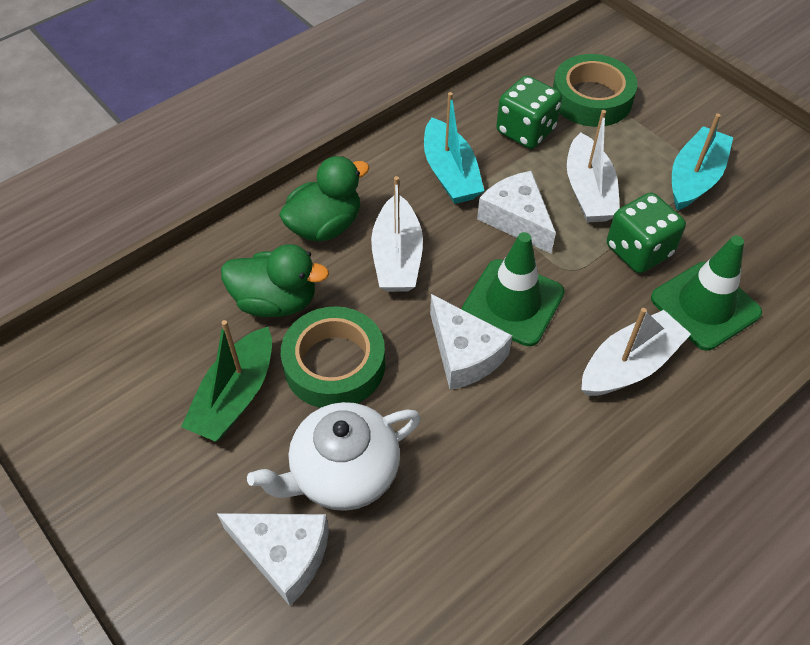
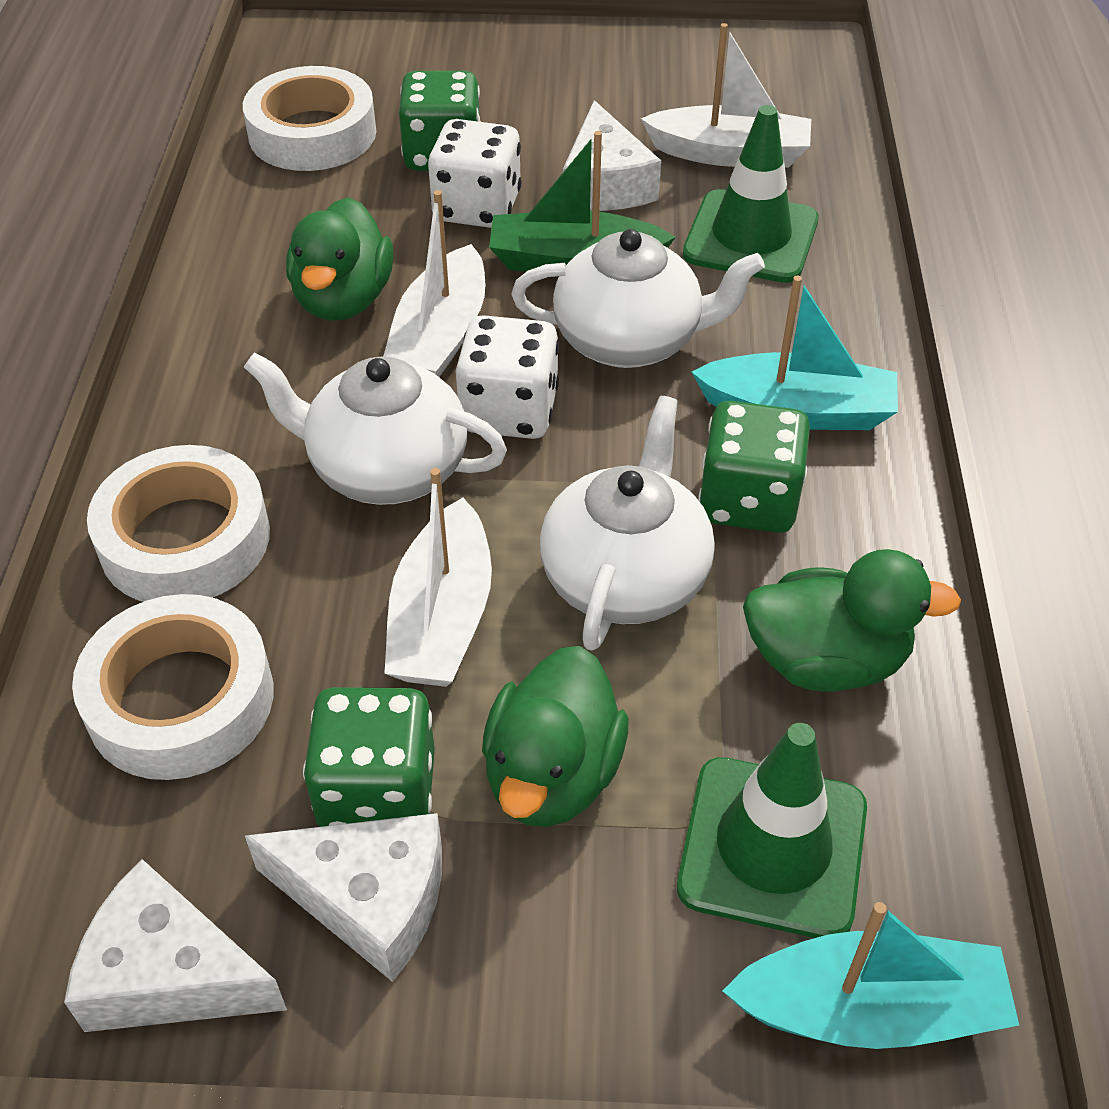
green dice: [496,76,562,149] [607,192,686,273] = 2 -> [303,687,435,827] [399,71,481,171] [698,401,810,533] = 3
green duck: [221,244,329,317] [279,156,369,242] = 2 -> [286,197,394,321] [482,646,628,827] [743,549,961,692] = 3
green tape: [281,306,385,408] [553,54,637,127] = 2 -> none = 0
white dice: none = 0 -> [428,119,522,228] [456,315,559,439] = 2
white tape: none = 0 -> [72,594,274,780] [87,445,270,602] [243,66,376,171] = 3
white teapot: [247,402,421,511] = 1 -> [244,353,507,505] [512,229,765,368] [540,396,715,651] = 3

